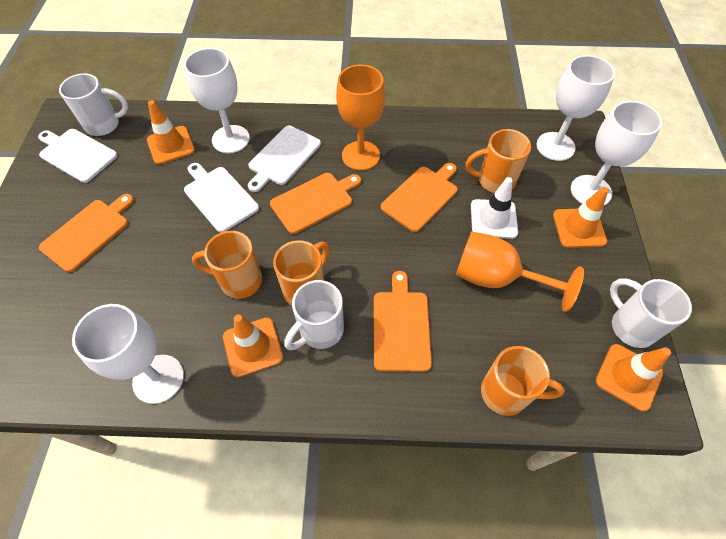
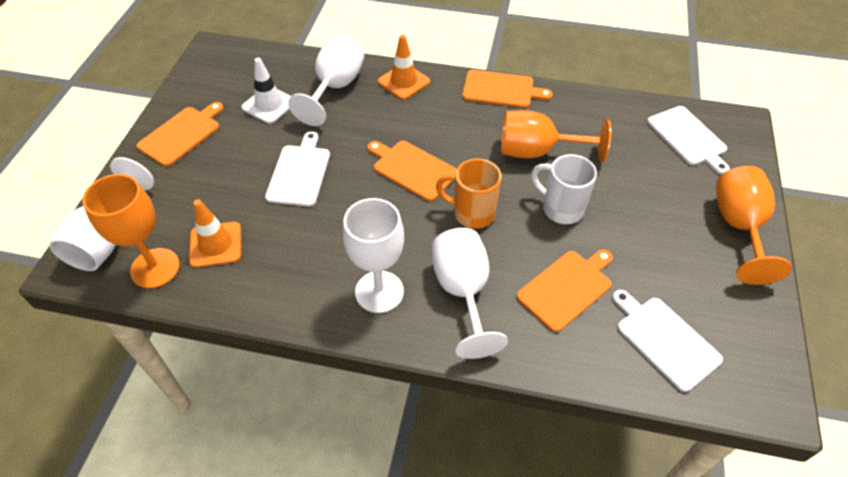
orange goblet: [336,65,385,170] [456,232,584,312] = 2 -> [82,174,180,288] [501,110,611,162] [716,166,792,285] = 3
orange mug: [192,231,262,299] [273,240,329,306] [466,129,531,193] [481,346,565,416] = 4 -> [436,158,502,229] = 1
orange traffic cone: [147,100,195,165] [223,314,283,377] [553,187,608,248] [596,344,671,411] = 4 -> [189,200,241,268] [378,35,430,100] = 2
white mug: [59,73,128,136] [284,280,344,350] [610,279,692,348] = 3 -> [531,154,597,224] = 1

